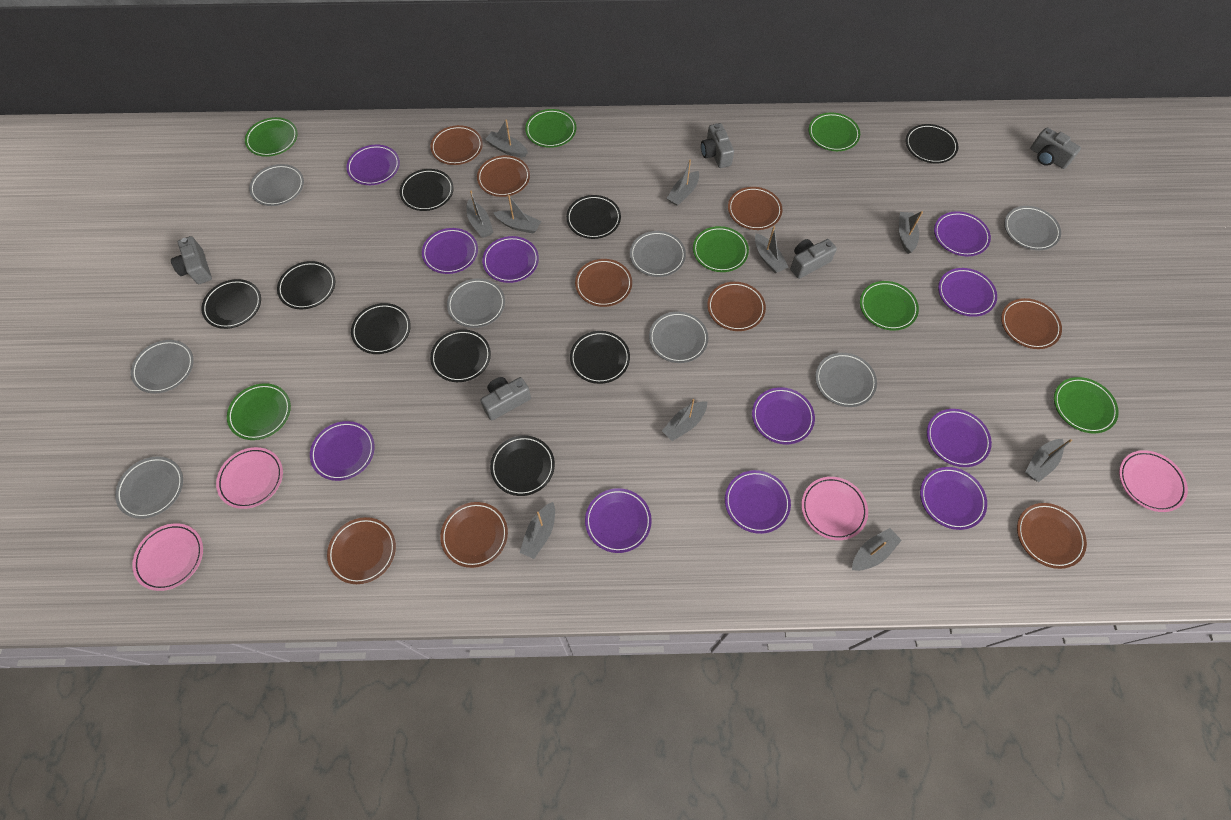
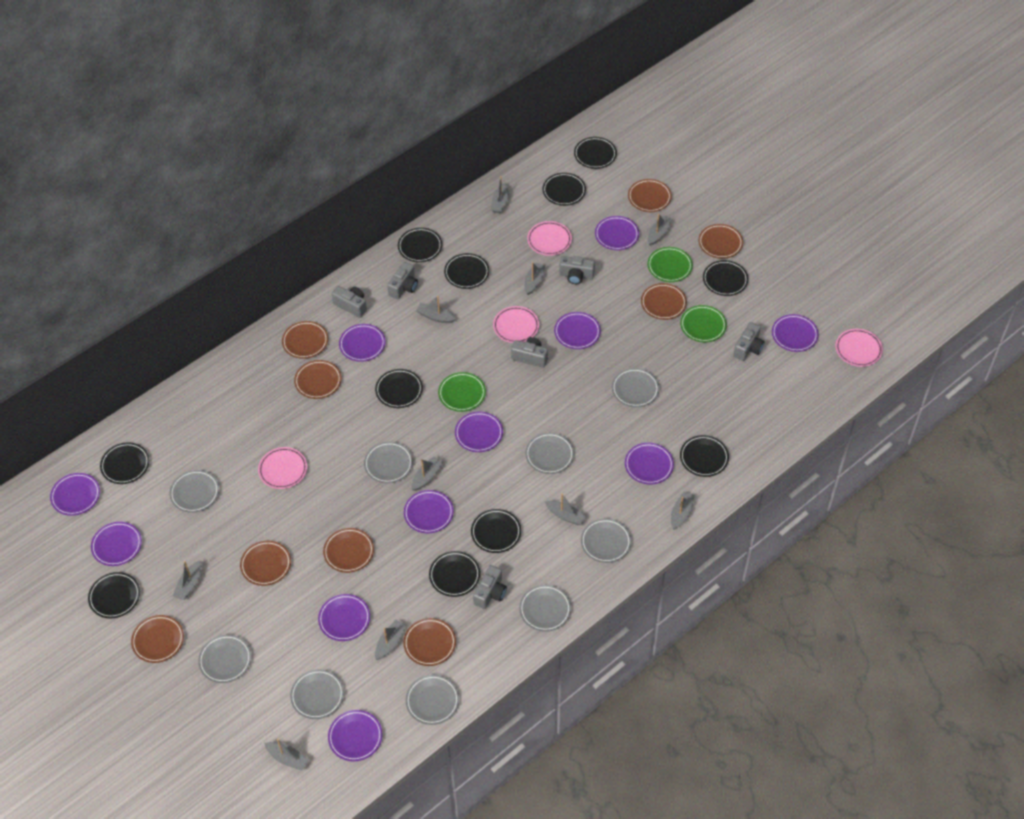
black plate: [201,279,261,329] [277,261,335,309] [351,303,411,354] [400,169,454,211] [430,329,491,382] [490,436,555,496] [566,195,621,239] [570,331,630,384] [906,124,958,163] = 9 -> [88,572,140,618] [100,442,149,484] [375,369,423,408] [398,228,442,262] [429,551,480,597] [444,253,489,289] [471,509,521,553] [543,173,586,206] [574,137,617,169] [680,435,729,477] [703,260,748,296] = 11
green plate: [227,383,291,440] [245,117,298,157] [525,109,576,148] [693,226,749,272] [809,112,860,151] [860,281,919,331] [1054,377,1119,433] = 7 -> [438,372,486,412] [648,247,693,282] [680,305,727,342] = 3
grey camera: [171,236,212,284] [480,377,531,421] [701,123,734,168] [790,239,837,279] [1030,127,1081,169] = 5 -> [332,286,367,318] [387,262,418,299] [473,565,507,609] [511,337,548,368] [559,256,595,284] [733,322,765,361] = 6
grey plate: [115,456,183,519] [131,340,194,394] [249,164,304,206] [447,278,505,328] [630,231,686,277] [649,311,708,363] [815,353,877,407] [1004,206,1061,250] = 8 -> [170,470,219,513] [198,635,251,683] [290,669,344,719] [364,442,413,483] [406,675,459,725] [519,585,571,632] [525,433,574,474] [581,518,631,563] [612,368,659,407] = 9

